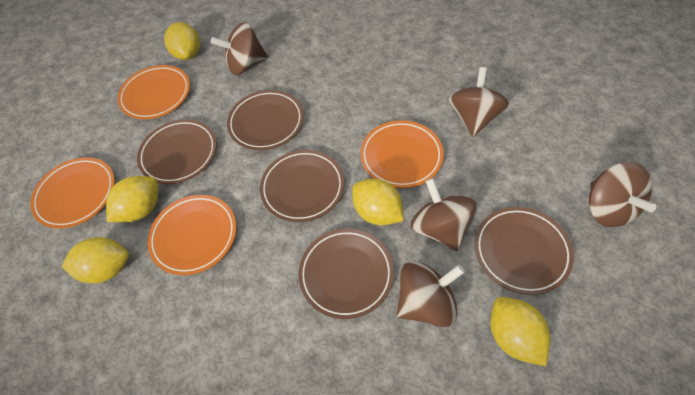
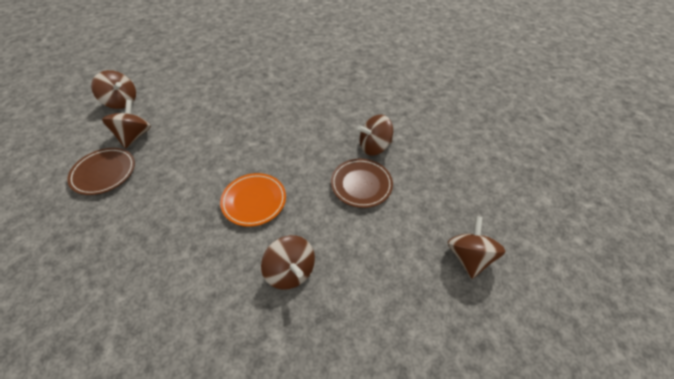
brown plate: [137,119,217,184] [227,90,304,150] [260,150,344,222] [298,229,394,319] [475,207,574,295] = 5 -> [67,148,135,195] [331,159,393,208] = 2
orange plate: [30,157,115,229] [117,65,190,119] [147,195,236,275] [360,120,444,188] = 4 -> [220,173,286,227] = 1
yellow lemon: [62,237,129,283] [106,176,158,223] [164,22,200,60] [352,178,404,225] [490,297,550,366] = 5 -> none = 0

